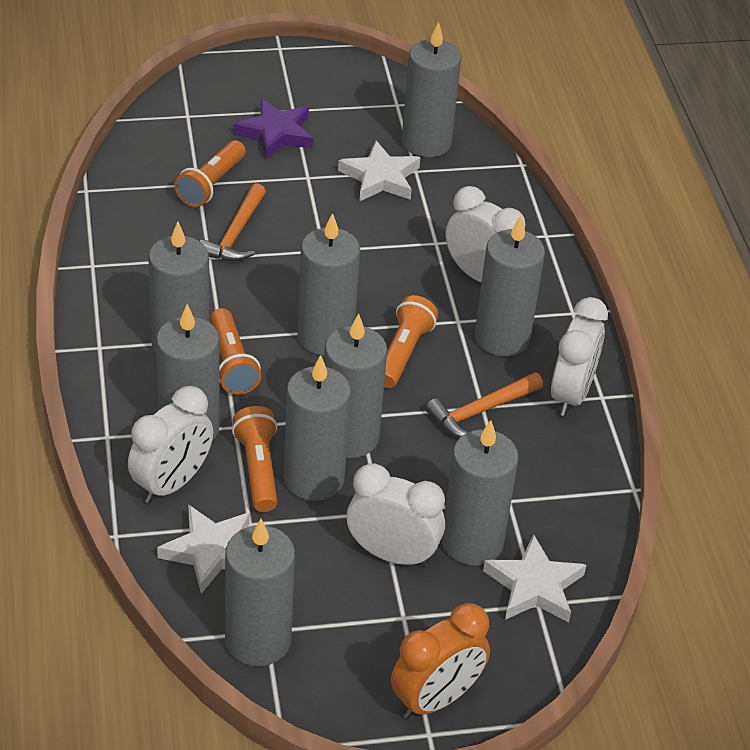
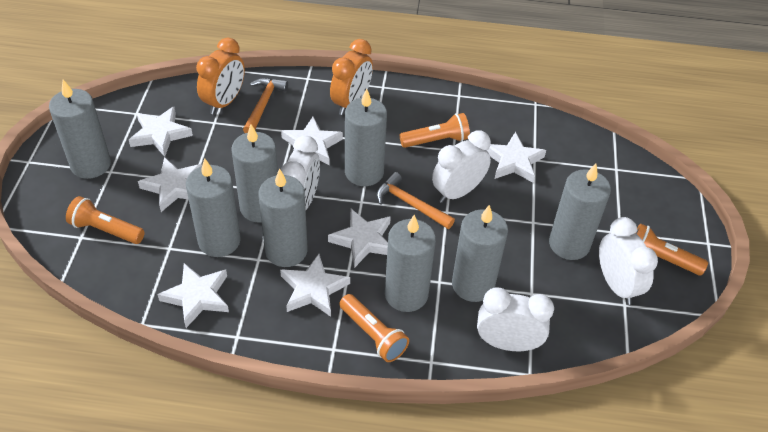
grey candle: [148,222,209,355] [156,304,220,441] [225,519,295,666] [284,355,351,501] [297,213,360,355] [324,313,387,458] [402,22,461,157] [442,420,519,565] [475,216,545,356] = 9 -> [49,80,111,179] [186,158,241,257] [231,124,278,223] [258,168,308,267] [345,89,387,186] [385,214,436,312] [452,205,508,302] [549,163,611,260] = 8
orange clock: [391,603,490,719] = 1 -> [196,38,245,114] [330,39,373,115] = 2
purple star: [234,99,313,159] = 1 -> none = 0
white star: [157,504,250,594] [338,141,420,202] [483,534,586,623] = 3 -> [129,107,193,157] [138,157,202,212] [157,263,229,328] [280,254,350,317] [281,117,343,165] [328,209,391,268] [487,132,546,183] = 7

